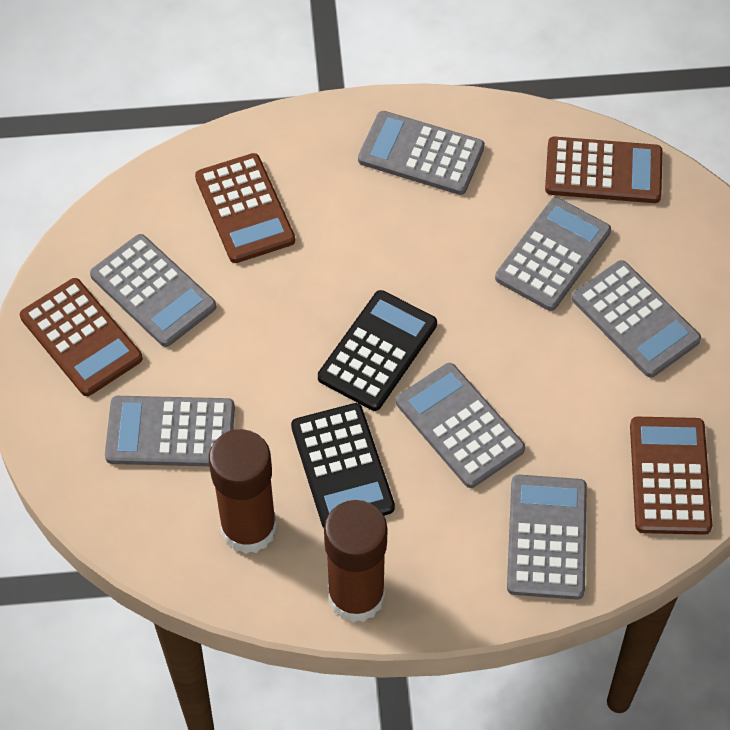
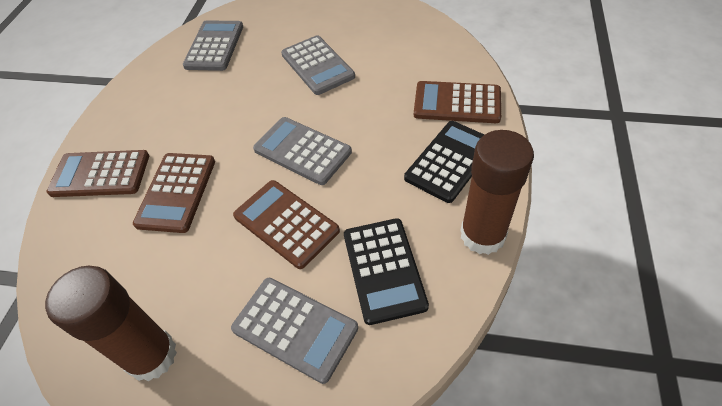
grey calculator: [90,234,216,347] [105,396,235,466] [358,111,485,195] [396,363,525,488] [495,197,611,311] [507,475,587,599] [572,260,701,377] = 7 -> [183,20,243,71] [231,278,358,384] [253,117,352,185] [281,35,355,95] = 4

